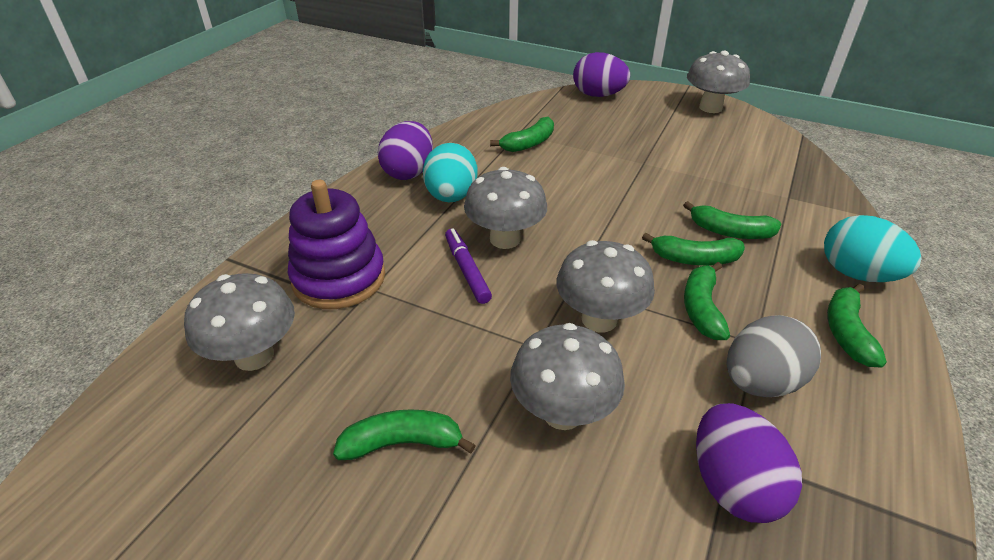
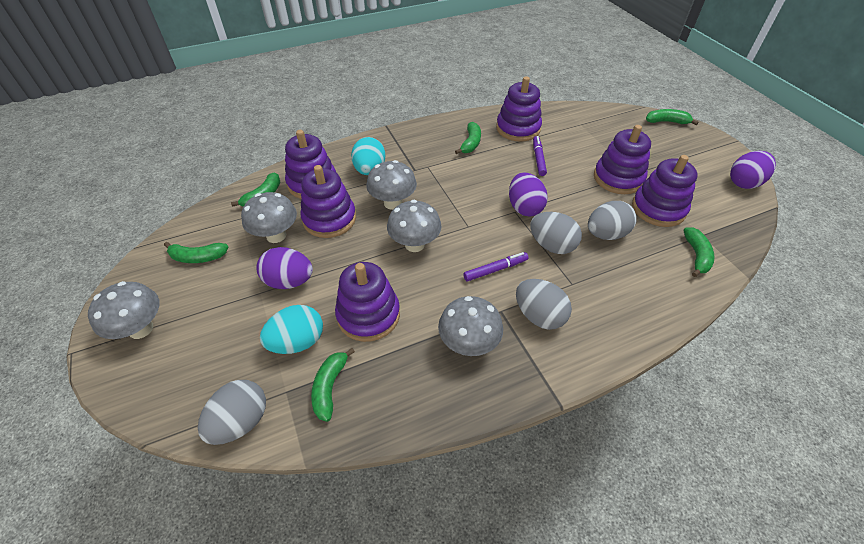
grey egg: [727,315,821,397] = 1 -> [198,380,266,445] [516,279,572,330] [530,212,582,254] [588,201,637,240] = 4
purple marker: [445,228,492,304] = 1 -> [463,252,529,281] [533,136,547,176] = 2
purple stacking toy: [288,180,385,309] = 1 -> [285,130,336,199] [300,165,356,238] [335,262,400,342] [496,76,542,142] [594,125,651,194] [632,155,698,227] = 6

